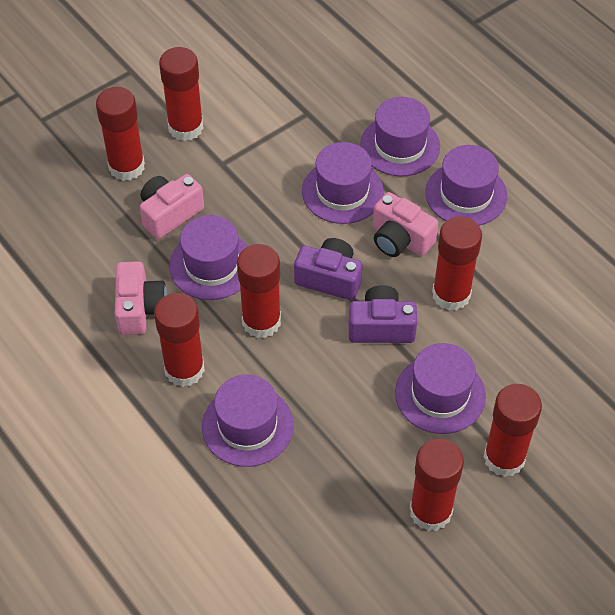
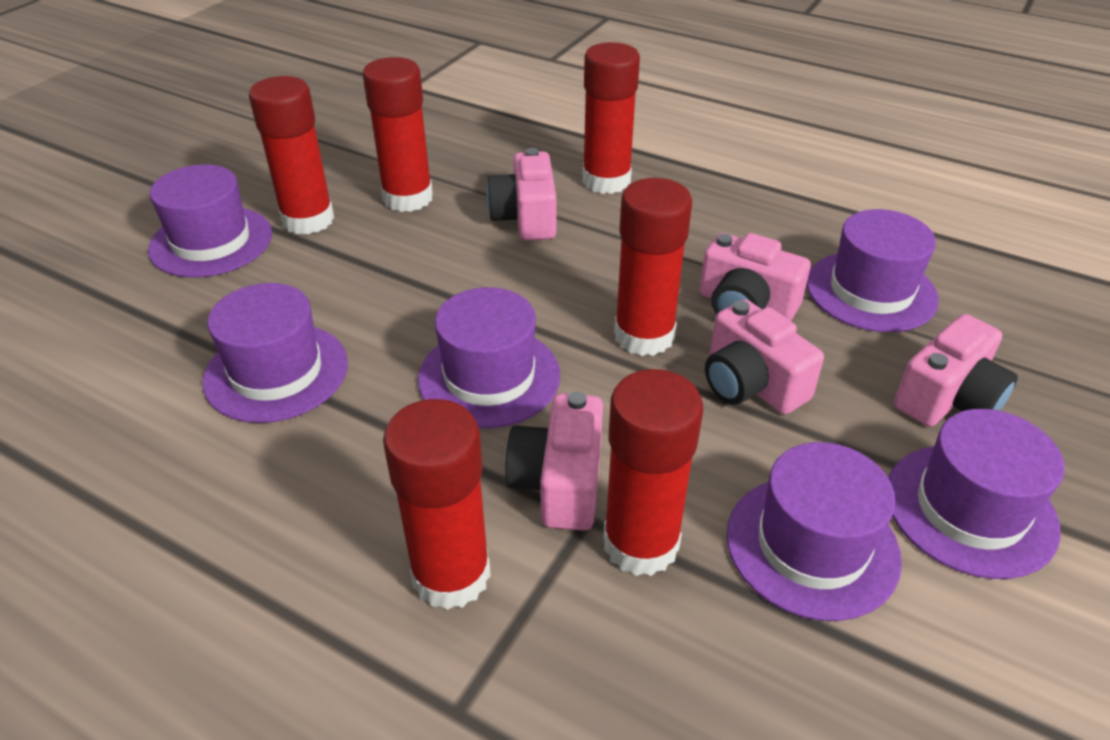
pink camera: [115,261,167,335] [140,174,204,239] [373,192,438,257] = 3 -> [487,148,557,240] [505,391,603,531] [699,233,811,321] [705,299,824,414] [894,314,1018,427] = 5
purple camera: [294,238,362,300] [349,285,417,343] = 2 -> none = 0
red glue stick: [96,87,145,181] [154,293,205,387] [159,47,204,141] [237,244,281,338] [410,439,464,531] [432,216,482,311] [483,384,542,477] = 7 -> [249,76,334,235] [363,57,433,212] [383,399,491,610] [583,42,640,194] [603,369,703,576] [614,178,692,356] = 6

